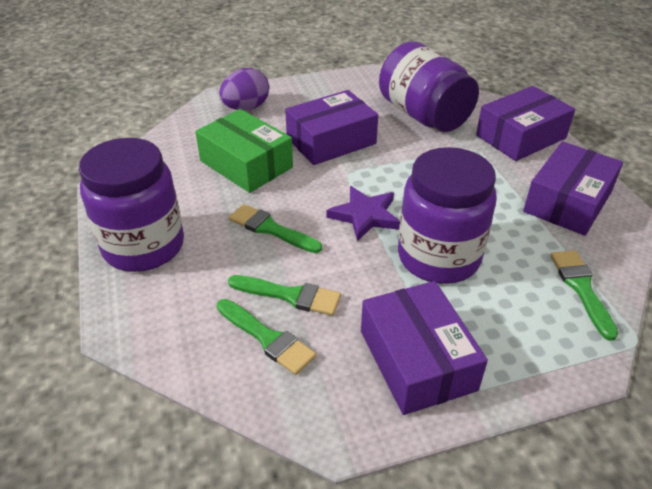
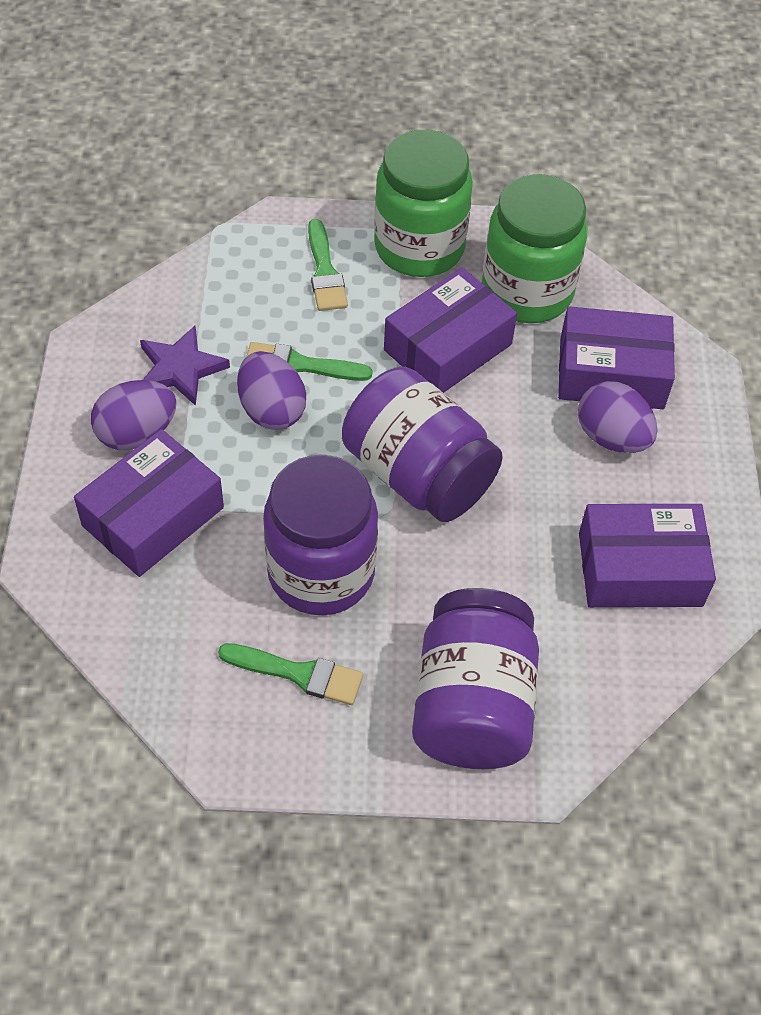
green box: [195,109,293,193] = 1 -> none = 0
green brush: [217,299,316,375] [228,275,341,316] [229,204,322,253] [550,250,618,341] = 4 -> [218,643,363,705] [246,342,373,381] [308,219,348,311] = 3
green jar: none = 0 -> [374,130,473,277] [482,174,588,323] = 2
purple egg: [219,68,269,110] = 1 -> [91,380,177,450] [237,351,306,430] [578,381,658,453] = 3

